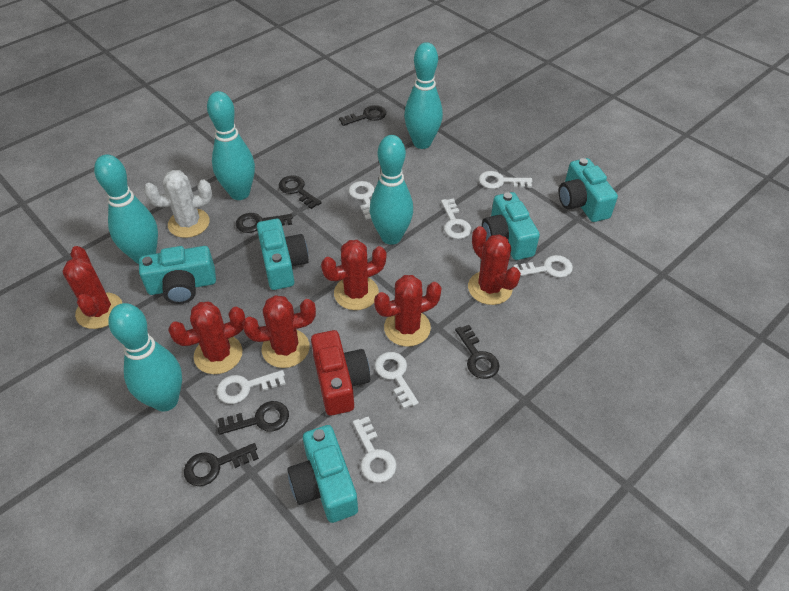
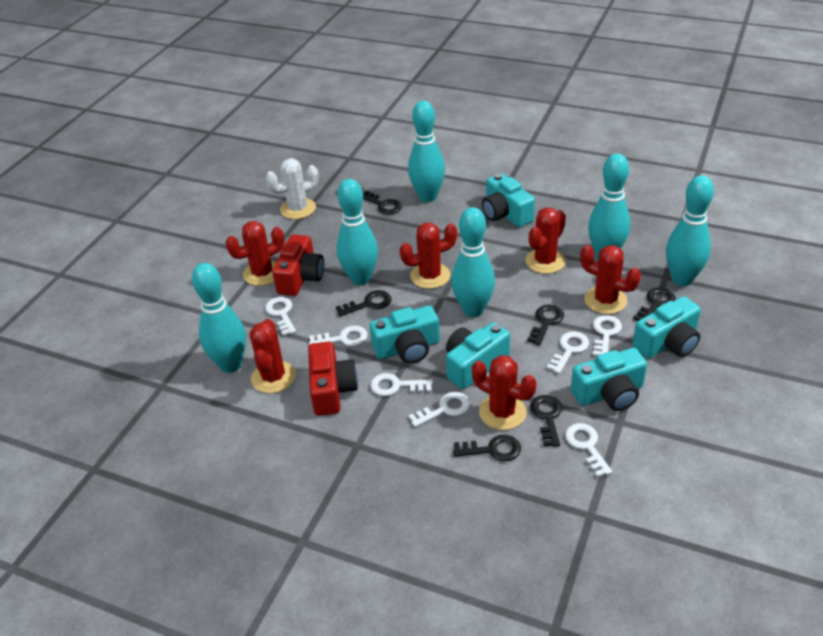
red camera: [311,330,370,416] = 1 -> [272,235,324,296] [308,342,358,416] = 2
turquoise bowling pin: [94,154,158,264] [109,303,182,412] [207,91,255,200] [370,135,413,245] [404,42,443,149] = 5 -> [192,263,246,373] [337,179,378,286] [408,101,445,202] [452,207,495,317] [588,153,630,258] [666,175,714,286] = 6

